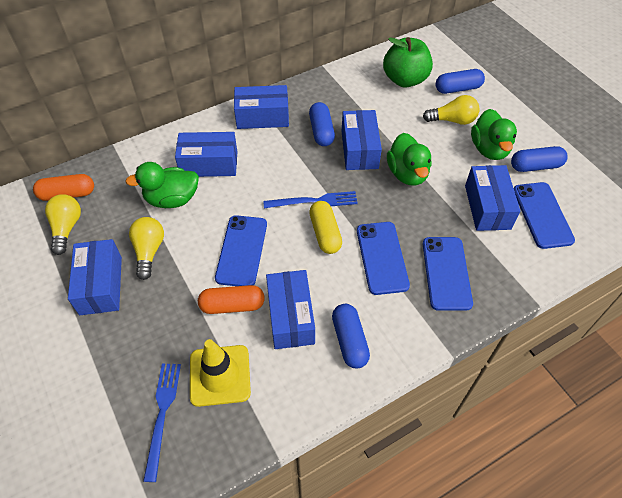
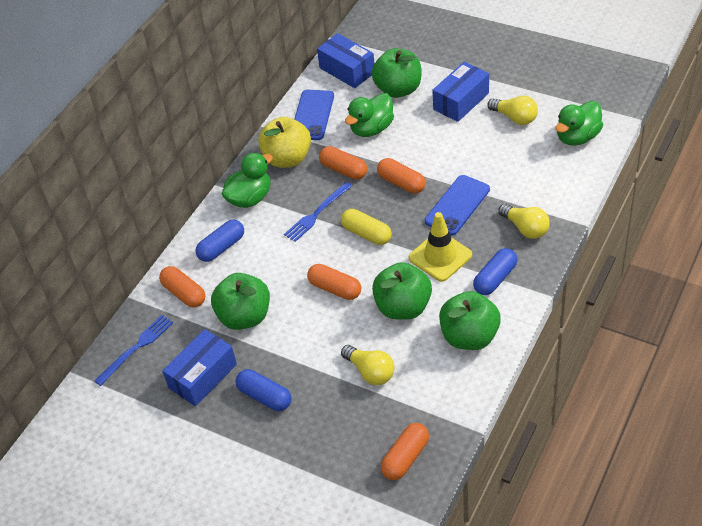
blue box: [68,239,122,315] [175,132,237,177] [234,85,289,129] [266,270,315,349] [342,110,382,170] [465,165,520,231] = 6 -> [162,329,237,406] [317,33,375,88] [432,62,489,122] = 3
blue capsule: [309,102,335,146] [332,304,370,368] [435,69,485,94] [511,146,568,172] = 4 -> [195,219,244,262] [236,369,291,411] [473,248,517,295] = 3
blue phone: [215,215,267,286] [357,222,410,295] [423,237,473,311] [514,182,575,249] = 4 -> [294,90,334,140] [425,175,490,235] = 2
green apple: [383,37,433,88] = 1 -> [211,273,270,330] [372,48,421,98] [372,262,432,320] [439,291,501,350] = 4
orange capsule: [33,174,94,201] [198,285,265,314] = 2 -> [159,266,205,307] [307,264,361,300] [319,146,367,180] [377,158,426,194] [381,423,429,480] = 5
yellow apple: none = 0 -> [258,117,311,168] = 1

